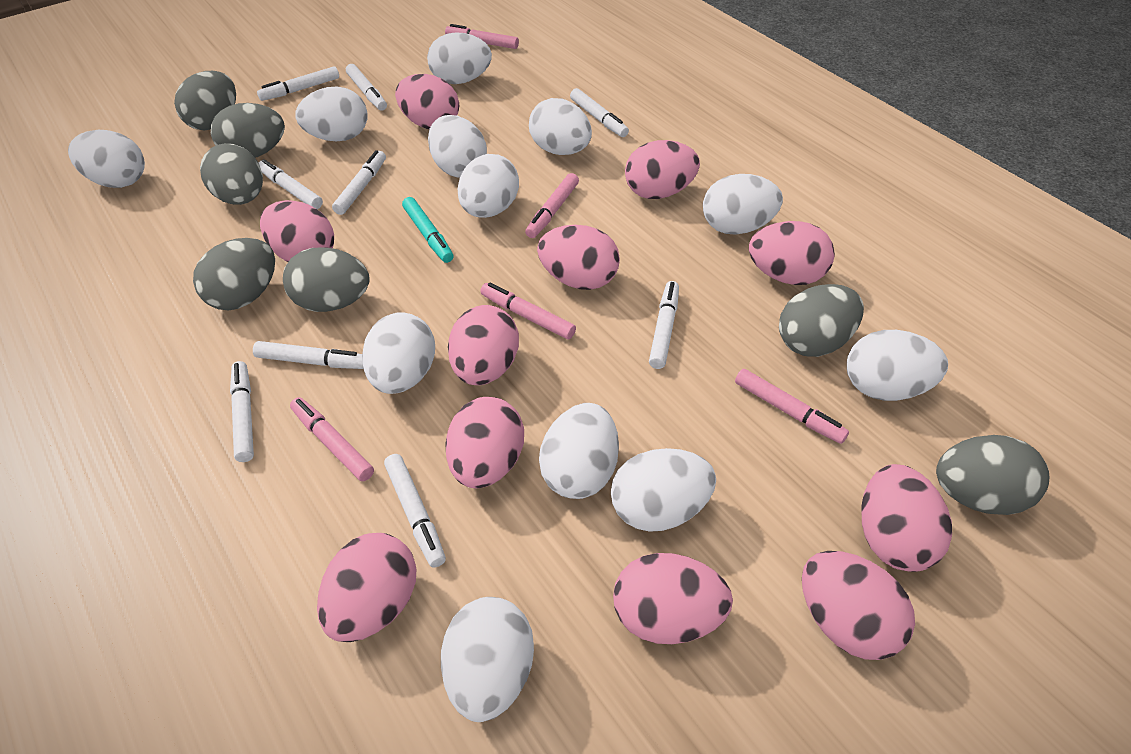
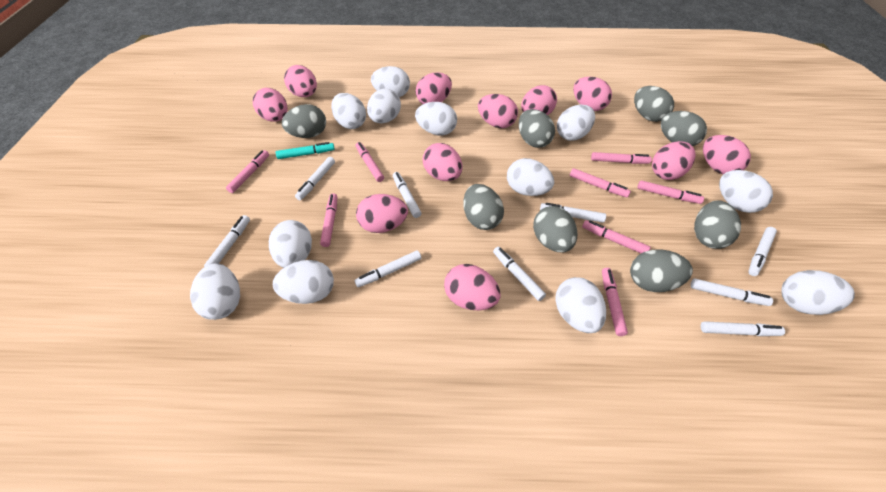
grey egg: [174,71,236,130] [193,238,275,310] [200,143,263,205] [211,103,285,158] [283,247,370,312] [779,284,864,357] [936,435,1050,515] = 7 -> [282,104,326,138] [463,184,504,230] [519,109,555,148] [533,206,577,252] [630,249,693,292] [634,86,674,122] [661,111,707,146] [694,200,741,249] = 8
pink marker: [290,397,374,481] [445,24,519,49] [480,283,576,340] [525,173,579,238] [735,369,849,444] = 5 -> [226,150,269,193] [320,193,337,247] [356,142,384,182] [570,168,631,198] [582,220,650,253] [591,152,652,164] [602,268,628,336] [637,180,704,204] = 8

